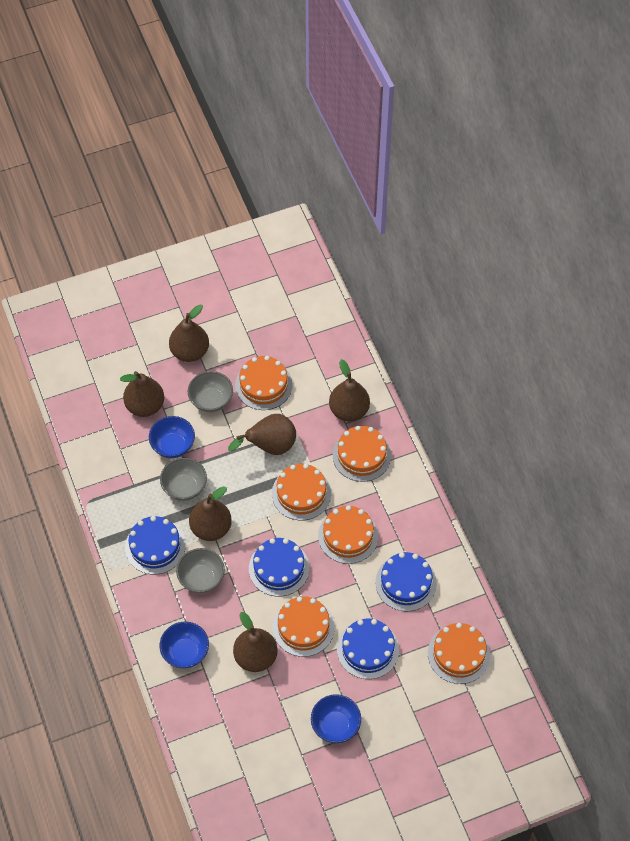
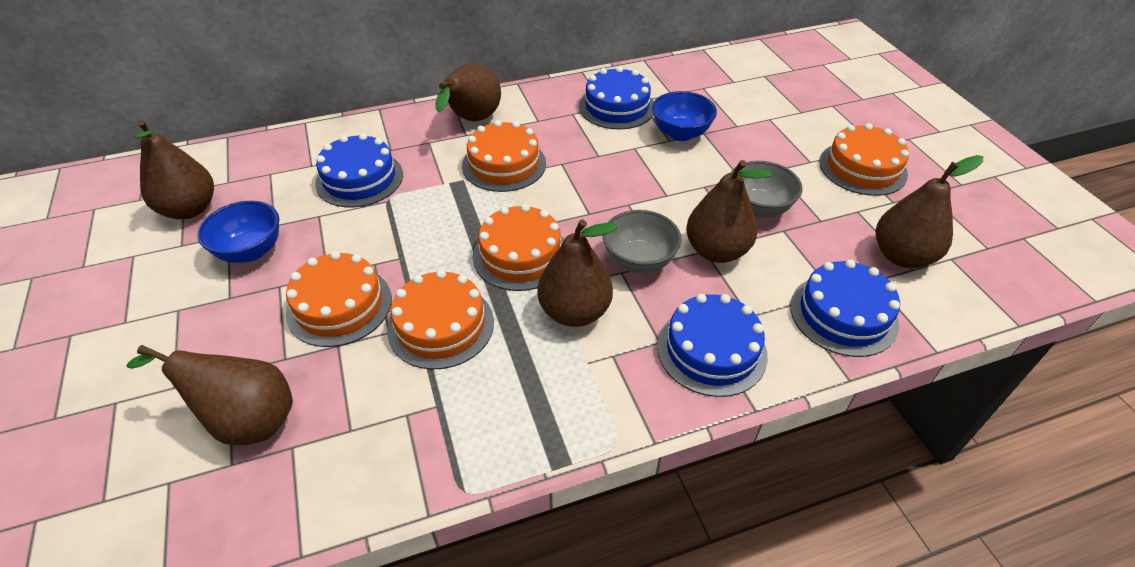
blue bowl: [149,416,195,458] [160,622,209,669] [311,694,361,743] = 3 -> [198,201,279,263] [652,91,717,141] = 2
grey bowl: [160,458,207,501] [176,548,225,593] [188,371,233,413] = 3 -> [602,210,682,273] [731,161,803,218] = 2
orange cake: [235,356,292,410] [272,464,331,521] [273,597,335,657] [318,505,378,564] [333,426,391,482] [428,623,490,684] = 6 -> [286,251,392,347] [387,270,494,370] [462,120,546,192] [473,204,564,291] [819,123,909,196] = 5

